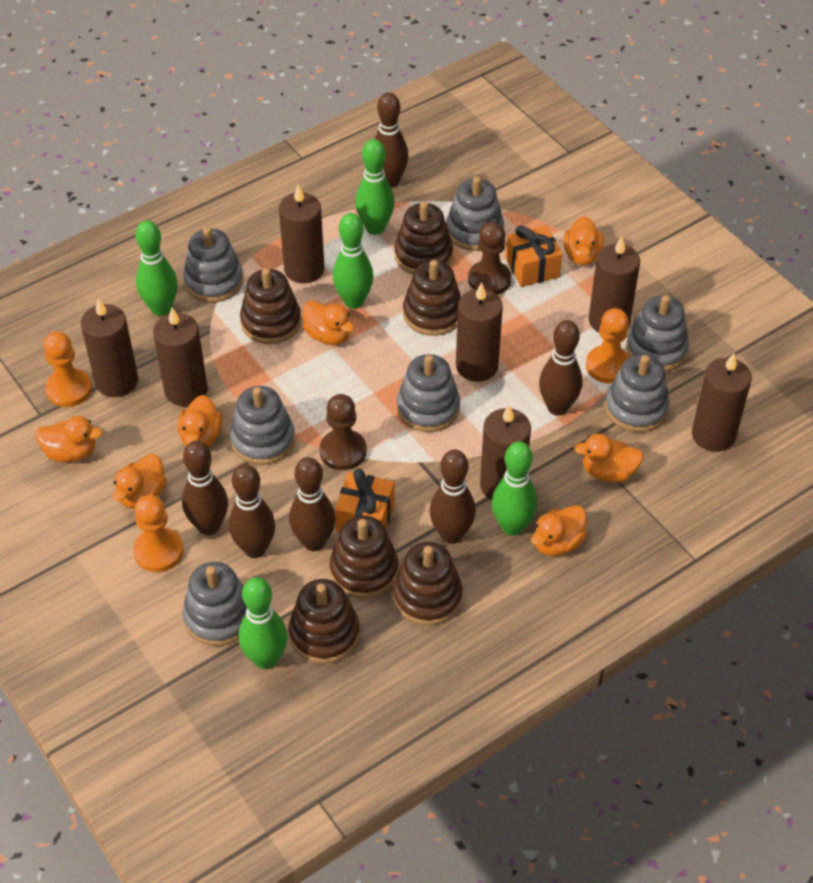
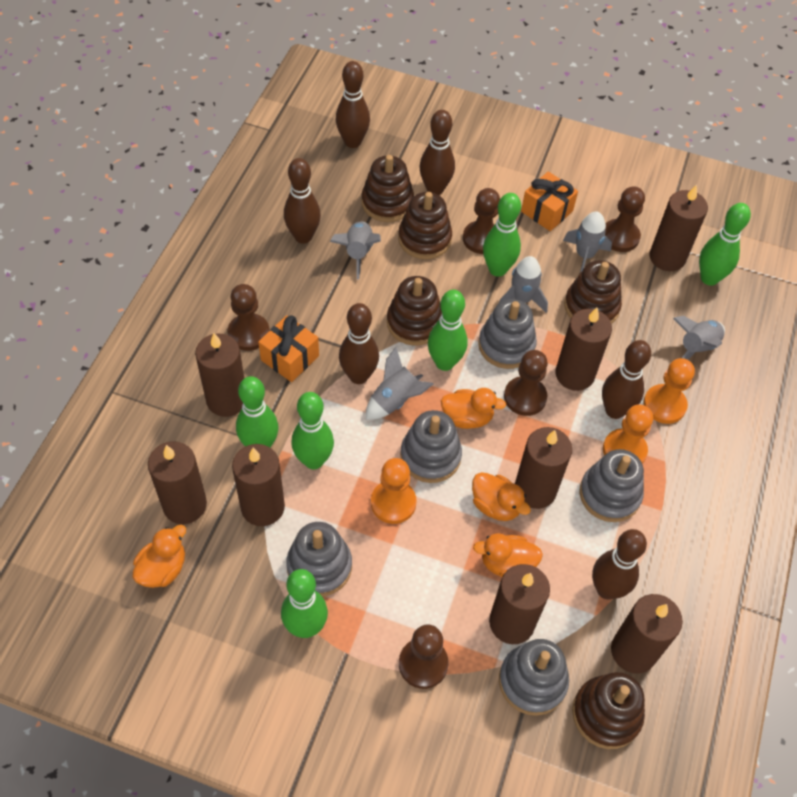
brown candle: [81,298,138,397] [153,308,208,406] [279,185,325,283] [456,282,503,382] [480,405,531,500] [589,237,640,332] [692,353,752,452] = 7 -> [148,441,207,524] [195,333,244,417] [232,444,285,526] [489,564,550,644] [515,427,572,509] [555,307,612,391] [611,594,683,674] [650,185,708,271] = 8
brown pawn: [319,394,366,470] [468,222,511,295] = 2 -> [228,284,270,351] [399,625,449,689] [463,188,500,254] [504,350,548,416] [605,186,645,252] = 5
brown stacking toy: [240,268,301,344] [289,579,360,664] [330,515,398,599] [393,542,463,625] [394,201,453,275] [403,260,461,336] = 6 -> [361,155,414,222] [387,276,442,346] [398,192,452,259] [564,260,622,324] [572,672,645,749] = 5
green bowling pin: [136,220,178,316] [239,577,287,669] [333,213,373,309] [355,139,395,235] [492,441,537,536] = 5 -> [236,376,278,447] [281,569,328,638] [291,392,334,469] [428,290,467,371] [483,193,521,277] [699,203,751,286] = 6
grey rocket: none = 0 -> [330,221,381,279] [366,347,433,420] [499,256,548,313] [563,211,612,273] [673,316,725,360] = 5
grey stacking toy: [182,562,247,646] [183,227,244,302] [230,386,295,465] [397,354,460,432] [446,176,504,251] [605,354,670,432] [626,295,689,371] = 7 -> [286,522,352,597] [400,410,462,483] [478,299,537,369] [499,639,569,716] [580,449,644,522] = 5
orange duck: [35,416,103,462] [113,454,167,509] [177,395,222,447] [302,300,354,345] [531,505,587,556] [563,216,604,265] [573,433,644,482] = 7 -> [133,525,186,588] [441,388,506,429] [472,472,531,521] [473,533,543,577] = 4

